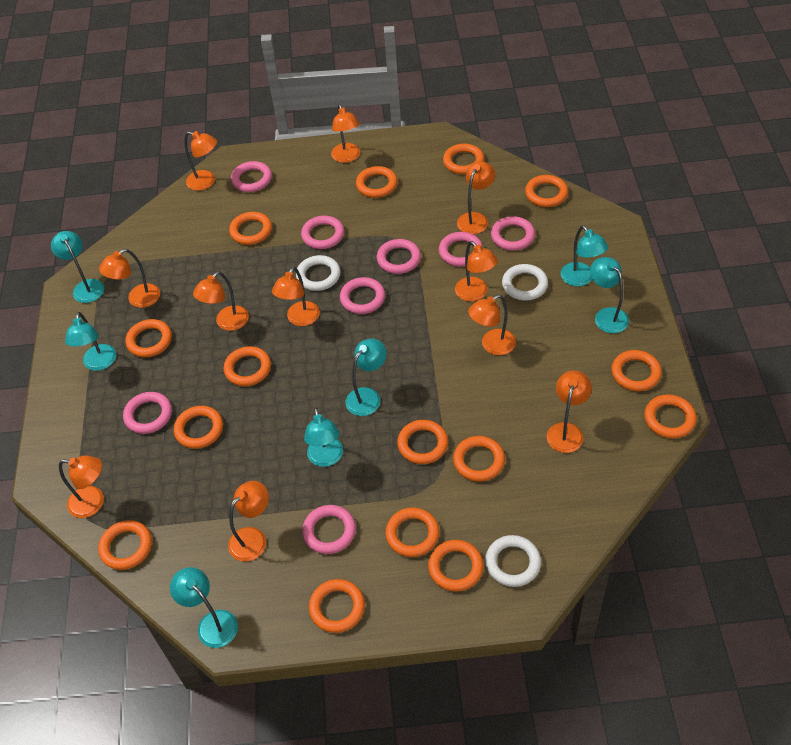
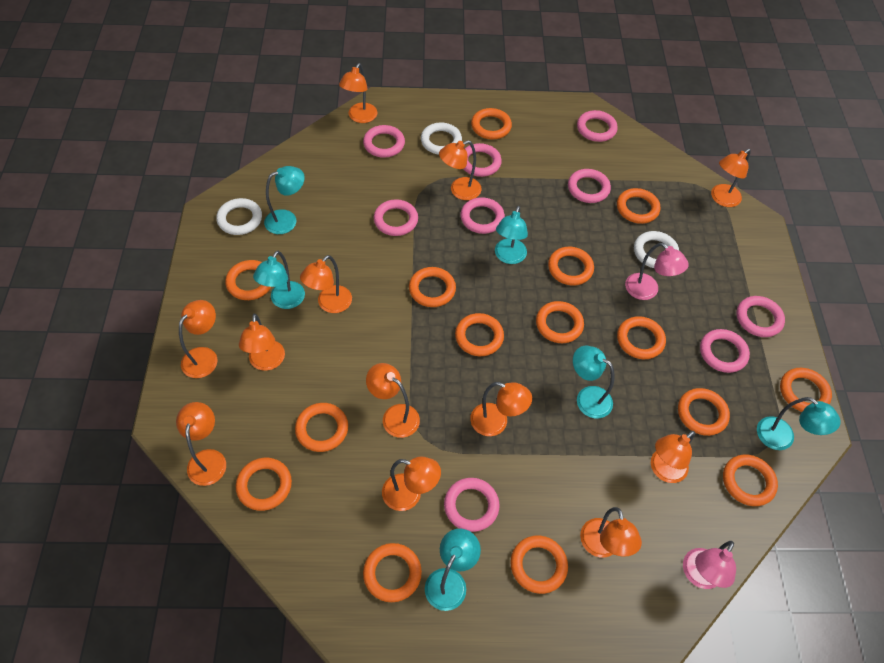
orange lamp: [59,456,104,518] [99,249,160,308] [185,131,217,191] [193,271,249,331] [228,481,269,561] [272,267,320,326] [331,104,360,163] [455,241,498,301] [457,161,495,234] [468,295,516,355] [547,371,592,453] = 11 -> [176,402,226,486] [179,300,217,378] [239,313,285,371] [300,255,352,313] [339,63,377,123] [366,363,420,438] [382,457,441,511] [439,140,482,200] [470,382,532,436] [580,507,642,558] [651,431,695,483] [711,149,751,207] = 12
pink lamp: none = 0 -> [625,243,689,300] [683,541,736,589] = 2
pink ring: [123,392,172,434] [231,161,272,192] [301,216,344,249] [302,505,356,554] [340,277,385,314] [376,239,421,274] [439,232,483,267] [491,216,535,251] = 8 -> [363,125,405,158] [374,199,418,236] [444,478,500,532] [460,197,505,234] [464,143,502,177] [568,169,611,203] [577,110,618,142] [700,329,750,373] [737,296,785,337] = 9
turquoise lamp: [51,231,104,303] [65,312,116,371] [170,567,238,648] [304,407,343,467] [346,339,387,416] [561,226,608,287] [590,257,629,333] = 7 -> [253,251,305,309] [264,166,305,234] [425,529,481,611] [495,206,528,264] [573,346,615,418] [757,397,841,450] = 6

